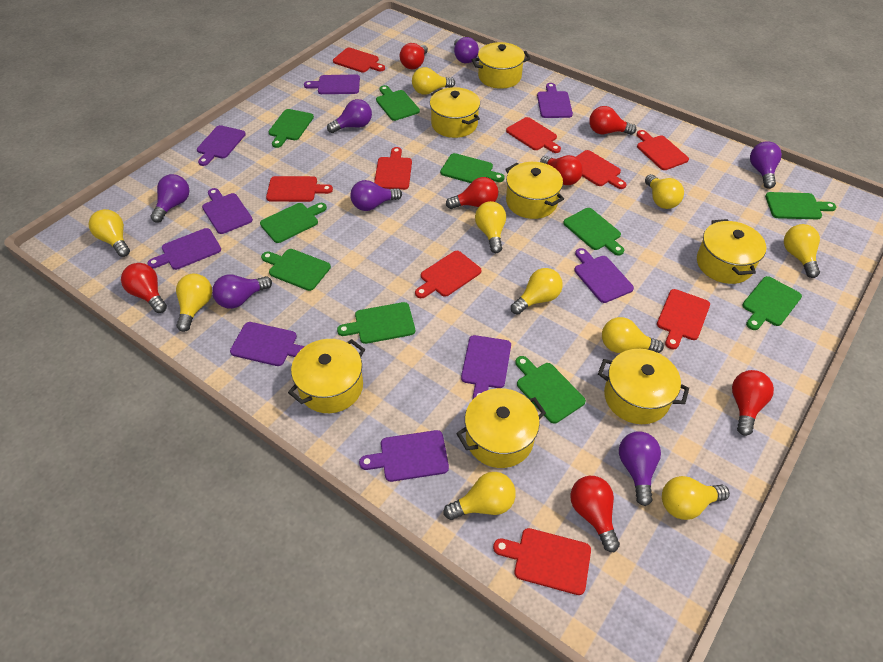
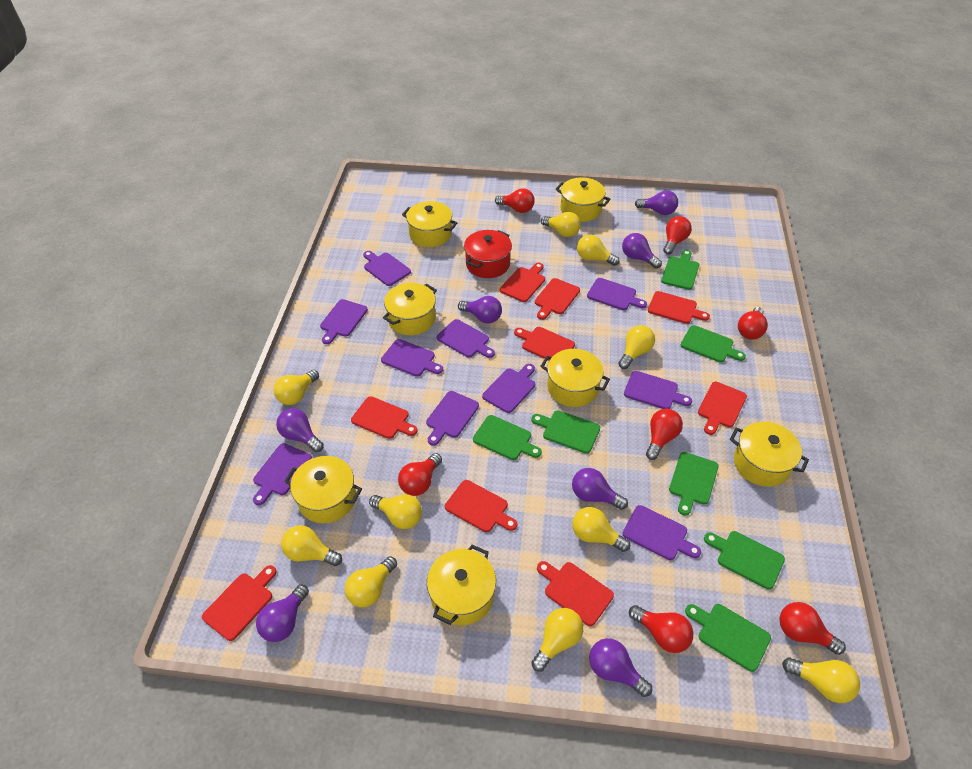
green cutting board: [260,203,327,243] [261,249,331,291] [268,109,314,148] [337,302,415,344] [376,85,420,121] [440,153,505,183] [515,356,586,423] [563,208,624,255] [742,276,802,330] [765,192,836,219] = 10 -> [473,415,542,460] [531,410,600,454] [661,250,699,290] [669,452,719,516] [681,325,746,362] [685,604,771,672] [704,531,785,590] = 7
purple cutting board: [147,228,221,270] [197,125,246,166] [202,188,253,234] [230,322,305,366] [304,75,360,94] [359,430,449,482] [461,335,511,399] [537,83,573,118] [574,248,634,303] = 9 -> [253,443,312,505] [320,299,368,344] [363,251,411,286] [381,339,443,377] [426,391,479,446] [437,319,495,358] [482,364,535,413] [587,278,647,310] [622,505,701,560] [624,371,692,409] = 10
red pot: none = 0 -> [464,230,512,278] = 1

